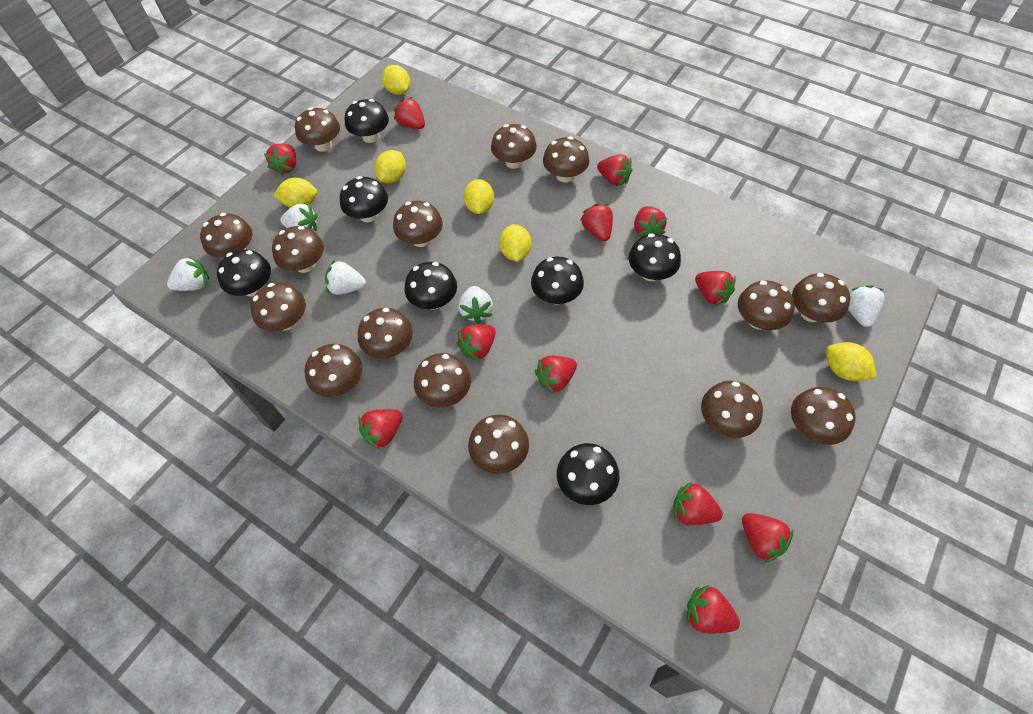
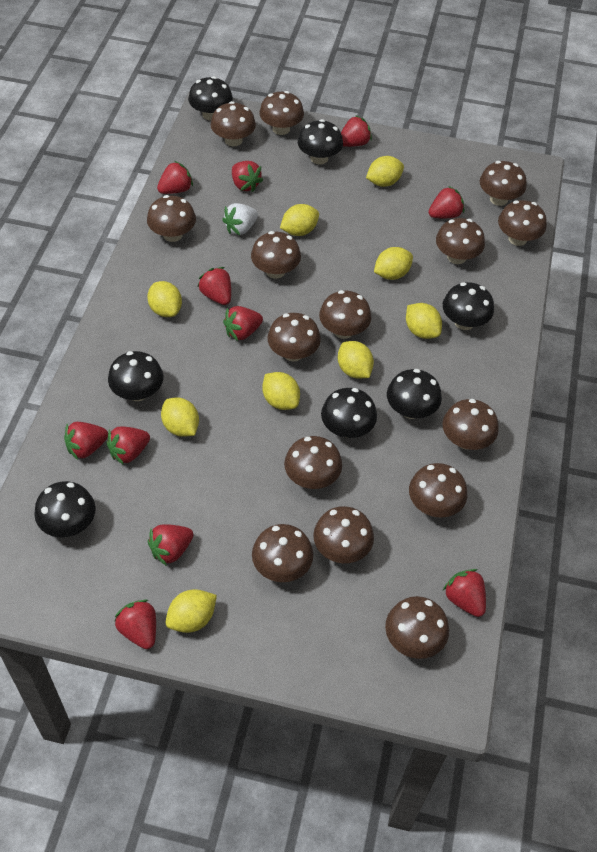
red strawberry: [264,144,296,176] [359,409,403,450] [394,97,425,129] [456,324,495,361] [535,356,577,394] [580,204,613,241] [597,154,632,186] [634,206,667,237] [673,481,723,525] [686,585,740,633] [695,271,736,306] [742,513,793,563] = 12 -> [64,422,108,460] [107,427,150,465] [114,599,156,649] [148,524,193,566] [157,161,193,194] [197,267,231,305] [223,306,263,341] [232,161,263,192] [341,115,372,147] [429,186,464,218] [443,569,486,617] = 11
white strawberry: [167,256,209,291] [280,204,318,231] [325,260,366,295] [458,286,493,324] [848,285,885,327] = 5 -> [222,203,258,235] = 1
yellow lemon: [274,178,318,208] [375,150,406,183] [382,65,410,95] [463,179,494,214] [499,224,531,262] [826,342,877,381] = 6 -> [147,281,182,317] [161,397,199,437] [165,589,217,633] [262,372,300,410] [280,204,319,236] [338,341,374,379] [366,156,404,187] [374,247,413,280] [406,303,442,339] = 9

